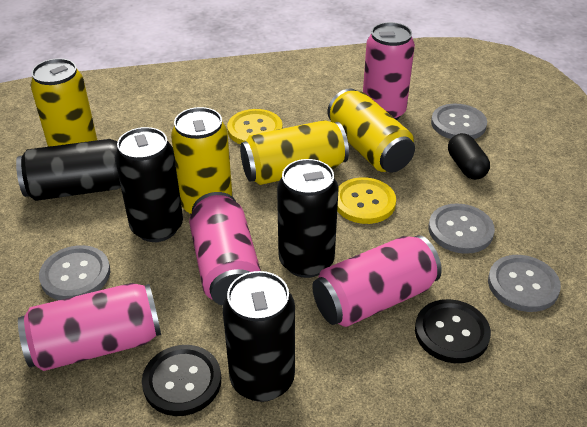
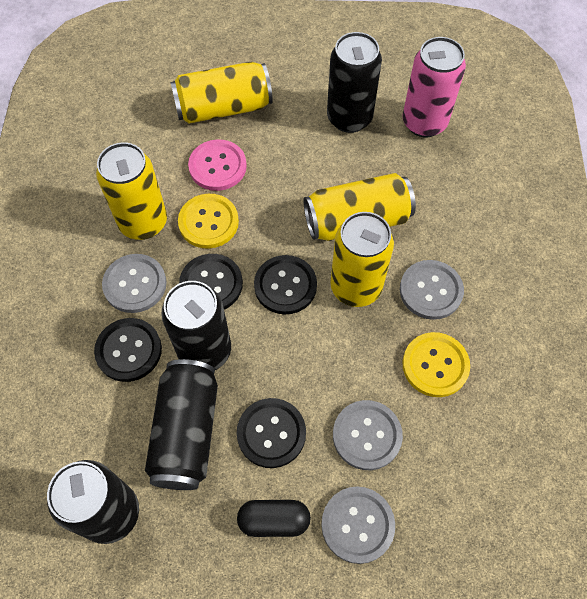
black button: [142,345,221,416] [415,299,491,363] = 2 -> [94,318,162,382] [179,254,243,310] [237,398,306,468] [254,255,317,314] = 4
pink button: none = 0 -> [188,139,247,191] = 1
pink can: [18,283,161,371] [189,192,261,306] [312,235,442,327] [363,22,415,120] = 4 -> [403,37,466,137] = 1

